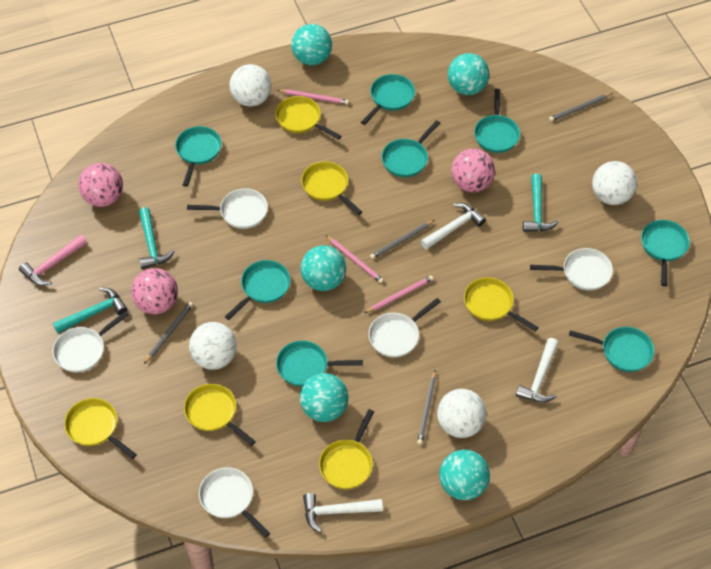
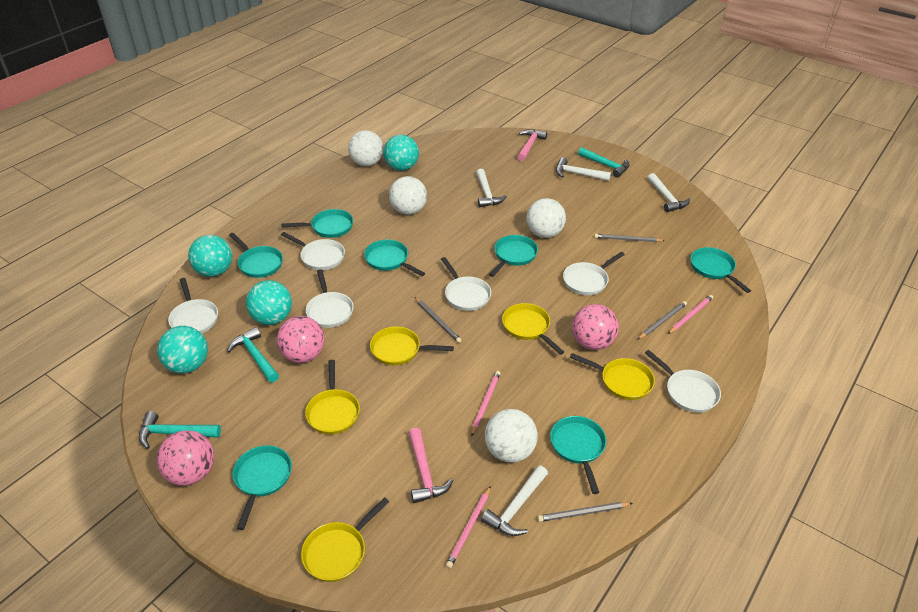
pink hammer: [19,234,87,286] = 1 -> [408,428,453,503] [517,129,547,161] = 2
turquoise ball: [291,24,332,65] [300,245,346,291] [300,373,348,422] [439,450,490,500] [448,53,490,95] = 5 -> [157,326,208,374] [188,235,232,277] [246,280,292,325] [383,135,419,171] = 4
turquoise pan: [175,126,222,187] [225,260,291,320] [276,340,363,386] [361,74,415,125] [382,120,440,177] [474,89,520,153] [569,327,654,372] [641,220,690,286] = 8 -> [229,233,283,278] [232,445,292,530] [281,209,353,238] [364,239,425,276] [489,235,538,277] [550,416,606,494] [691,247,751,293] = 7
white hammer: [303,493,383,533] [421,203,486,250] [516,338,559,403] = 3 -> [476,169,507,207] [481,465,548,536] [556,157,611,181] [648,173,690,212] = 4
white pan: [53,311,128,372] [187,188,268,229] [199,467,270,538] [368,298,441,358] [530,248,613,291] = 5 -> [168,278,218,334] [281,232,345,270] [306,269,354,328] [441,257,491,311] [563,252,625,295] [645,350,721,413] = 6
yellow pan: [64,398,137,459] [184,384,256,446] [275,96,342,140] [301,161,362,215] [319,409,374,489] [464,277,539,332] = 6 -> [301,497,389,582] [305,360,360,435] [370,326,454,365] [502,303,564,355] [570,353,655,400] = 5

